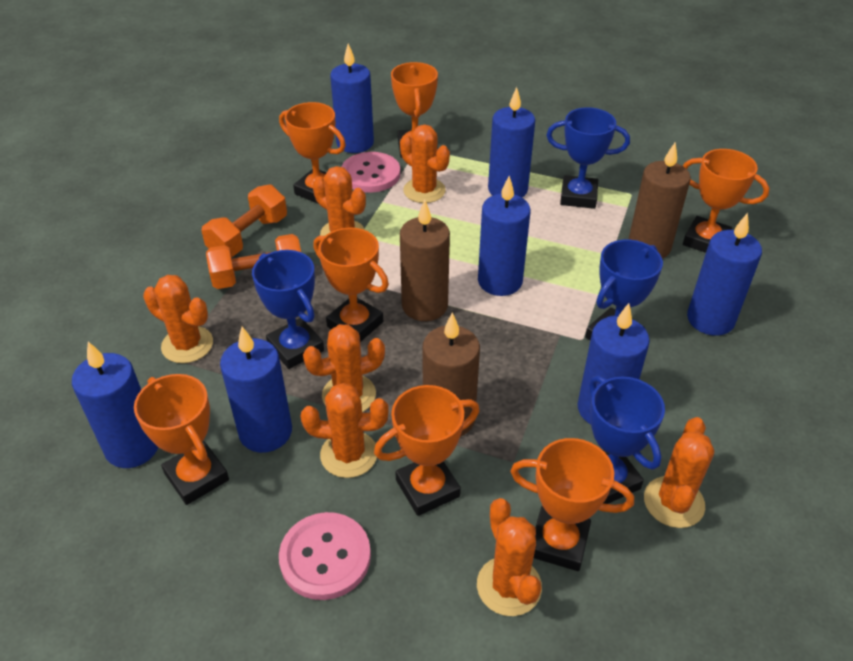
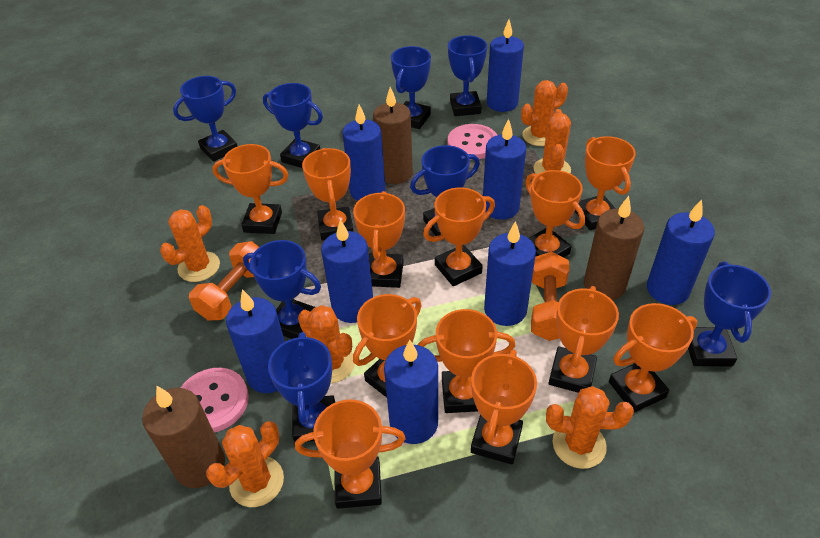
blue candle: [72,342,158,468] [220,327,292,453] [330,44,374,153] [478,176,531,296] [488,87,535,198] [578,303,650,424] [687,213,762,336] = 7 -> [226,289,285,393] [321,219,373,323] [342,104,385,201] [384,340,438,444] [483,119,526,220] [484,221,536,326] [487,20,524,112] [647,200,715,305] = 8
blue trophy: [252,250,324,369] [546,107,630,209] [585,240,663,340] [589,375,665,504] = 4 -> [173,76,238,162] [243,240,321,339] [263,83,323,168] [268,332,335,443] [391,46,431,129] [410,145,480,236] [448,35,487,116] [688,261,771,366] = 8
orange cactus: [143,275,213,363] [301,383,389,478] [303,324,385,412] [313,166,366,236] [400,124,450,203] [477,498,542,616] [644,417,714,528] = 7 -> [160,205,220,282] [206,421,284,507] [298,305,355,383] [521,80,568,146] [533,109,571,174] [546,386,634,469] = 6
orange trophy: [134,374,229,505] [279,102,346,204] [313,227,389,342] [374,385,480,516] [391,62,438,158] [510,438,634,571] [683,149,769,253] = 7 -> [212,144,288,234] [295,400,405,509] [302,148,354,240] [353,191,405,288] [353,294,422,398] [417,309,515,413] [423,188,495,286] [471,349,537,465] [525,170,585,257] [549,286,619,393] [575,136,636,230] [609,303,697,413] = 12

